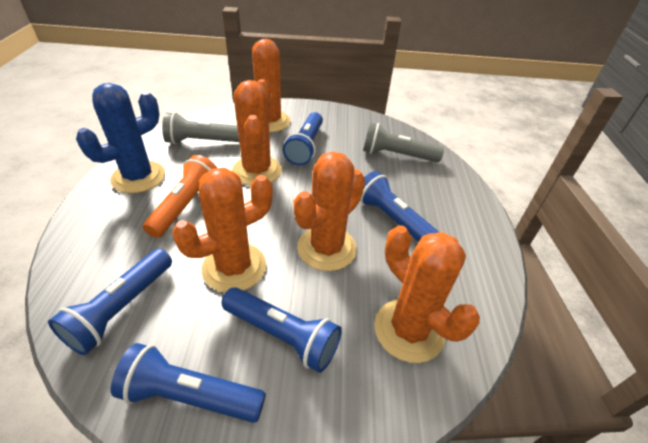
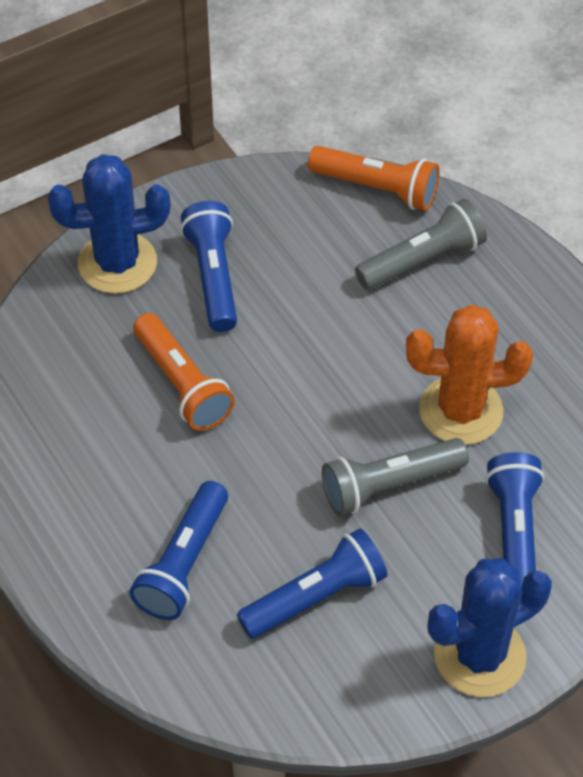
blue cactus: [76,83,165,193] = 1 -> [47,154,170,294] [427,558,552,697] = 2
blue flashlight: [48,249,172,355] [111,343,266,423] [221,287,342,373] [283,112,323,165] [360,171,439,242] = 5 -> [129,481,228,620] [180,201,237,332] [237,529,388,639] [485,452,544,587] = 4
orange cactus: [172,168,273,293] [232,80,282,186] [252,39,290,133] [294,151,365,271] [374,226,480,363] = 5 -> [406,305,533,445] = 1
orange flashlight: [143,155,217,238] = 1 -> [133,313,235,431] [308,146,440,211] = 2

